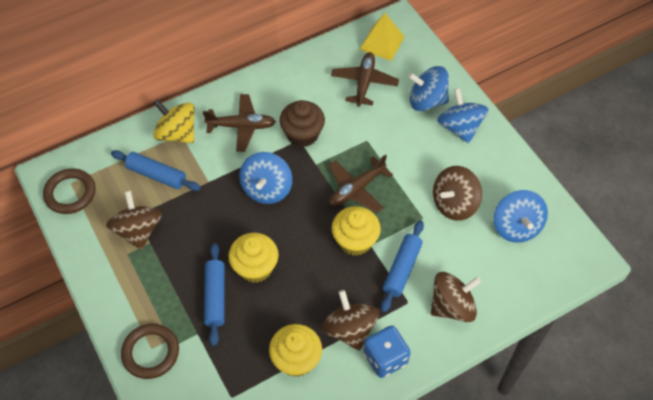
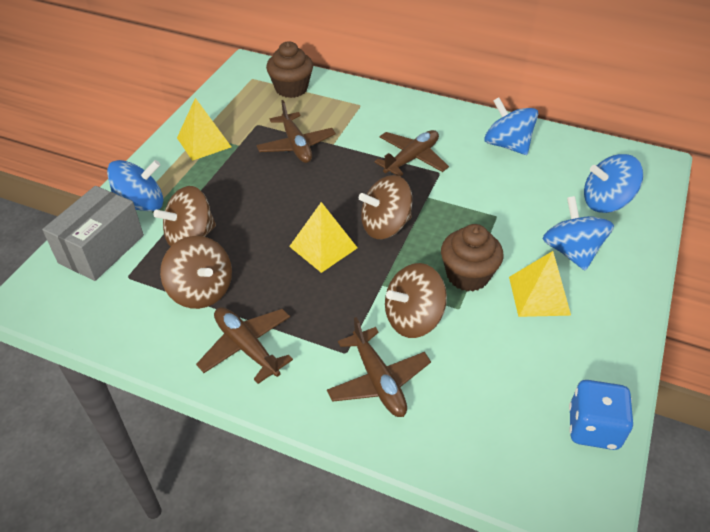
blue rolling pin: [111,150,201,191] [204,243,225,346] [381,220,424,312] = 3 -> none = 0
brown cupcake: [280,100,325,147] = 1 -> [266,41,313,98] [441,224,503,292] = 2
brown plane: [203,94,276,152] [329,154,393,213] [331,52,399,107] = 3 -> [196,307,293,384] [256,100,336,163] [327,317,431,417] [374,130,449,177] = 4
brown ring: [43,168,96,214] [121,324,179,379] = 2 -> none = 0
grey box: none = 0 -> [42,186,144,281] = 1
yellow cupcake: [228,233,279,283] [269,324,322,377] [332,206,381,256] = 3 -> none = 0
yellow pyramid: [359,13,405,61] = 1 -> [177,98,231,161] [289,202,357,273] [509,251,571,317] = 3
yellow spinning top: [153,99,195,143] = 1 -> none = 0

